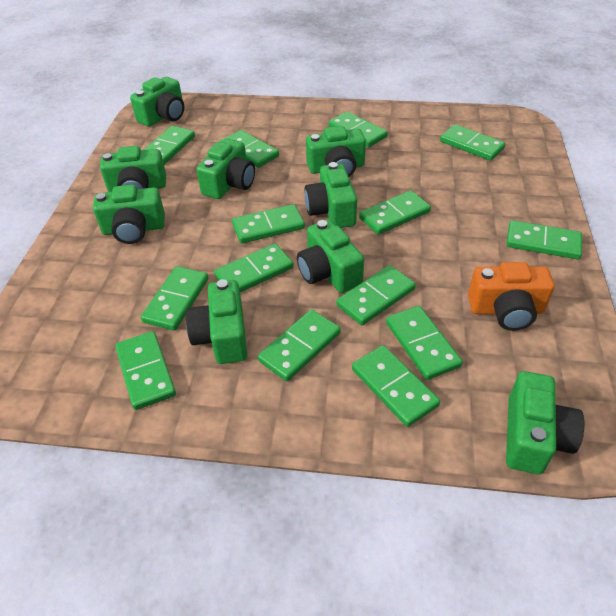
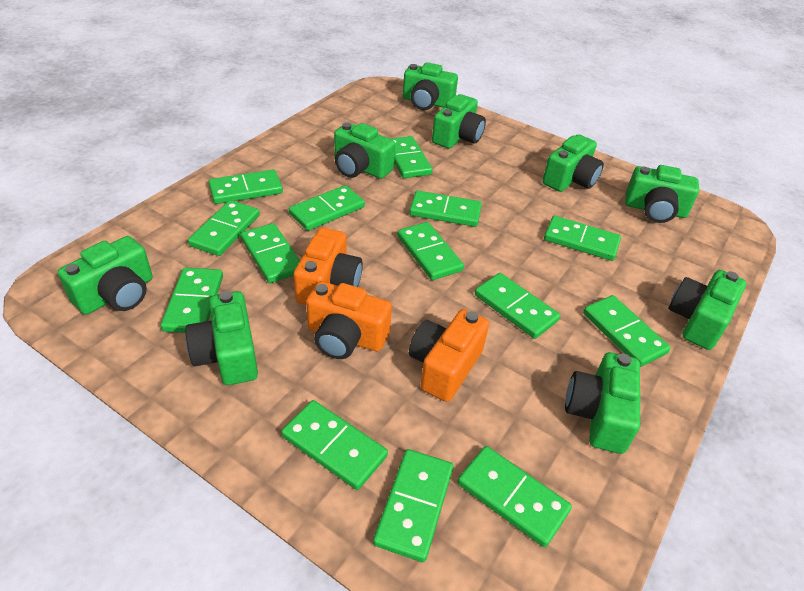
orange camera: [468,262,554,331] = 1 -> [293,228,363,305] [306,281,392,359] [409,309,489,402] = 3

